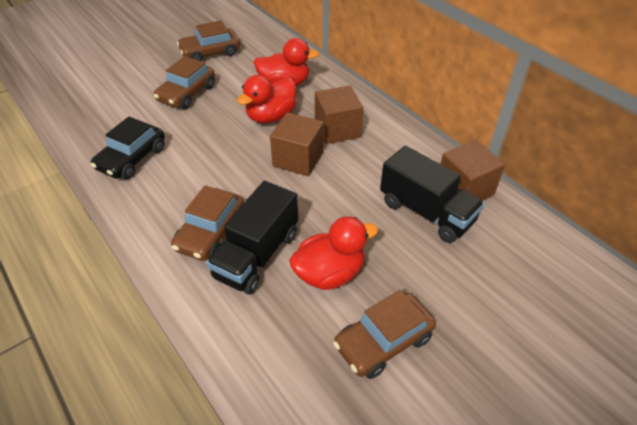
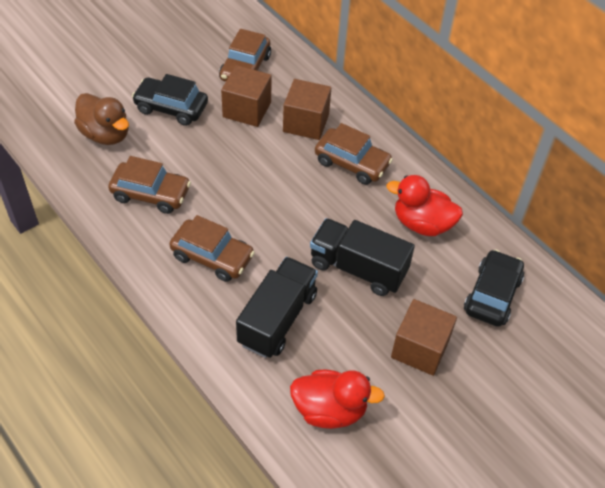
black car: [91,116,165,179] = 1 -> [132,74,208,126] [464,249,524,327] = 2
brown duck: none = 0 -> [74,93,129,145] = 1
red duck: [237,75,296,123] [254,38,319,86] [290,216,378,290] = 3 -> [290,370,385,429] [387,175,463,236] = 2

